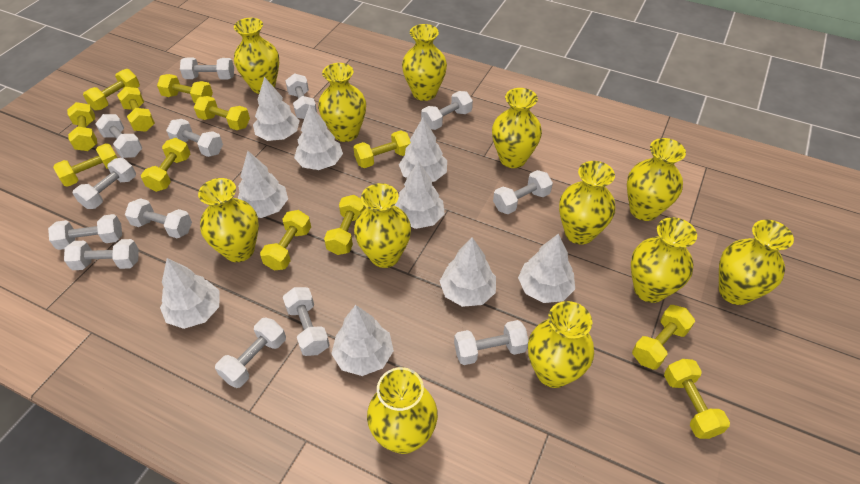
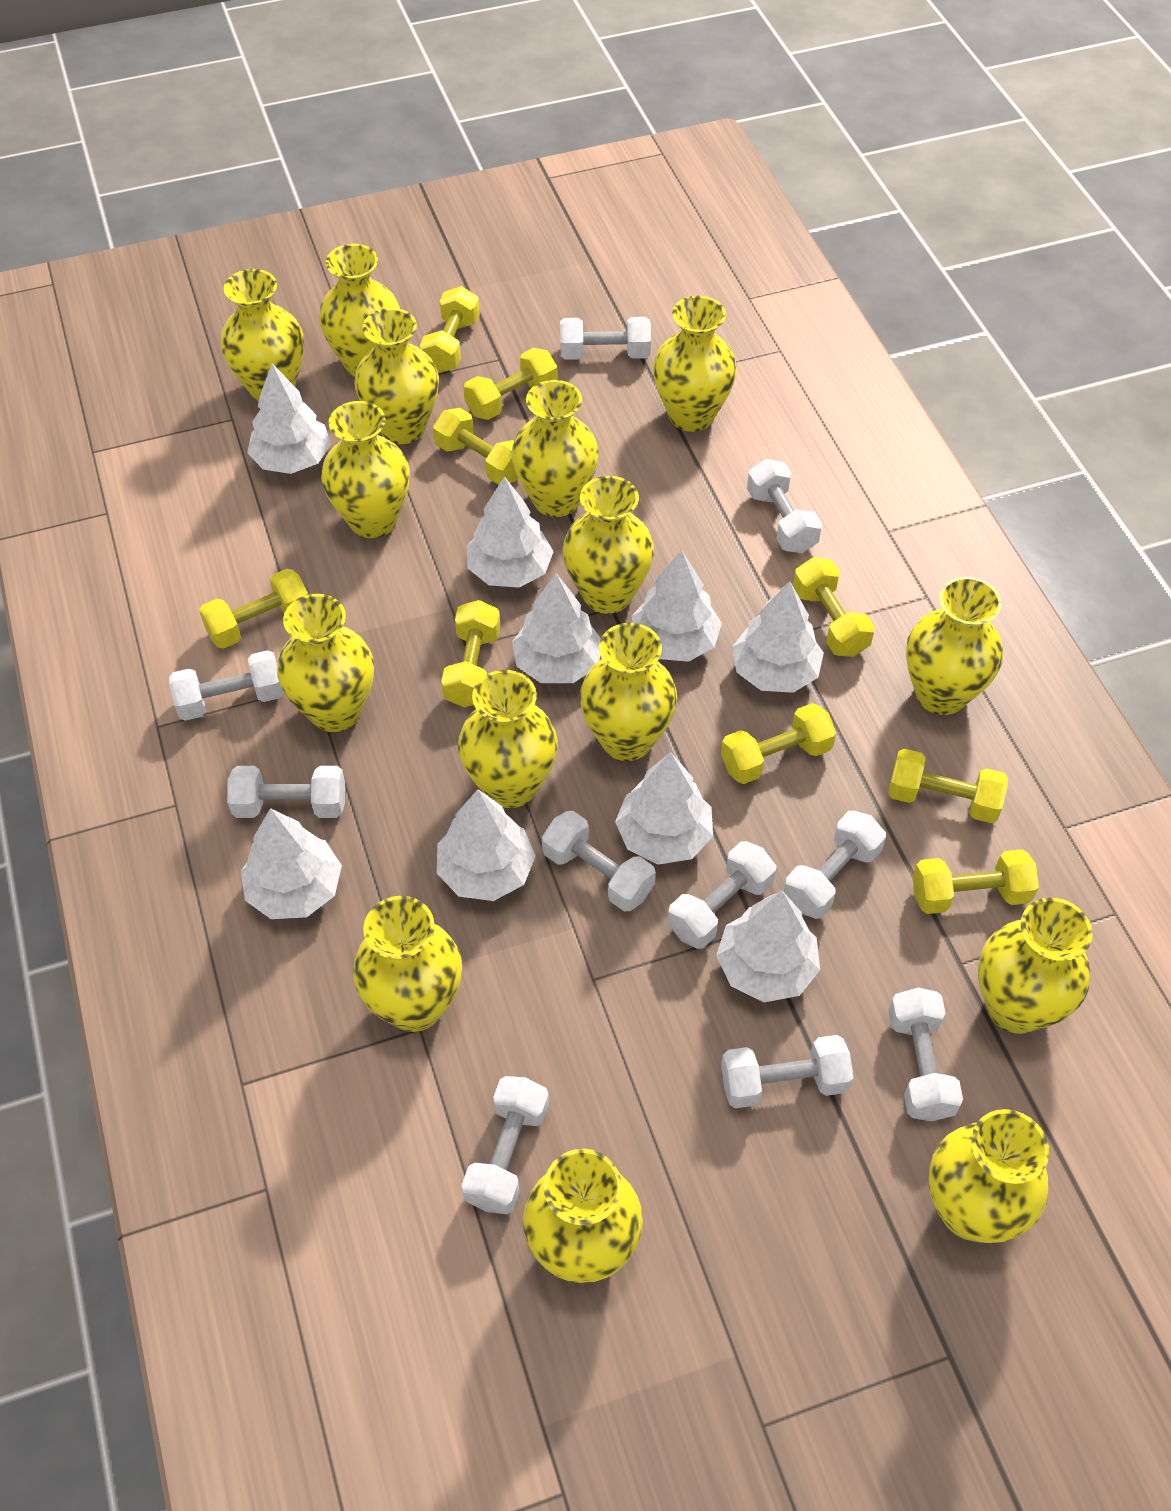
white dumbbell: [48,214,122,250] [64,239,139,270] [73,158,136,209] [95,114,142,158] [125,198,192,238] [166,119,223,157] [180,58,234,79] [215,318,286,388] [283,287,330,356] [285,73,317,119] [421,91,473,130] [454,320,529,365] [493,170,553,214] = 13 -> [169,650,284,721] [227,766,345,818] [462,1076,549,1214] [542,811,656,912] [560,317,651,360] [668,841,776,949] [721,1035,853,1108] [747,459,822,553] [784,811,886,919] [888,988,963,1121] = 10
yellow dumbbell: [53,143,117,187] [67,102,97,151] [83,69,140,110] [117,87,155,132] [141,138,190,192] [157,74,213,103] [194,96,250,130] [260,210,311,270] [324,195,366,255] [353,130,411,168] [632,305,695,370] [664,359,730,439] = 12 -> [199,569,308,649] [420,286,480,373] [433,408,518,485] [441,600,501,707] [464,348,558,420] [721,703,836,784] [793,557,875,657] [888,749,1008,823] [913,849,1039,914] = 9
yellow vase: [198,178,259,262] [234,18,279,94] [318,63,366,142] [354,183,411,268] [367,367,438,454] [402,24,447,101] [492,88,542,168] [528,301,594,388] [559,161,615,245] [627,138,686,221] [631,217,697,303] [719,220,794,305] = 12 -> [221,269,304,402] [277,594,374,732] [319,244,400,377] [321,401,410,538] [353,896,462,1032] [354,308,439,444] [458,670,558,808] [511,380,599,517] [523,1149,643,1283] [563,476,654,614] [580,623,677,761] [653,296,737,432] [906,577,1003,715] [929,1109,1049,1243] [978,898,1093,1034] = 15

